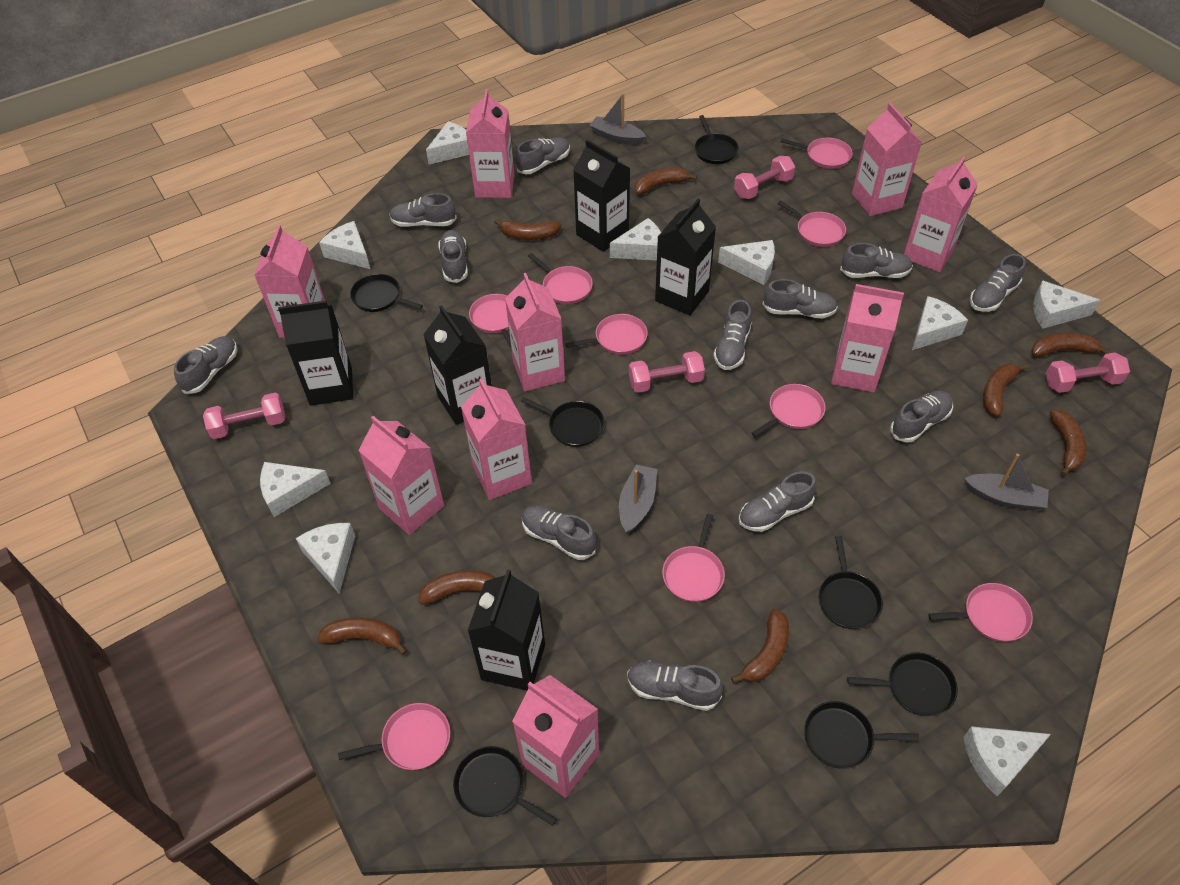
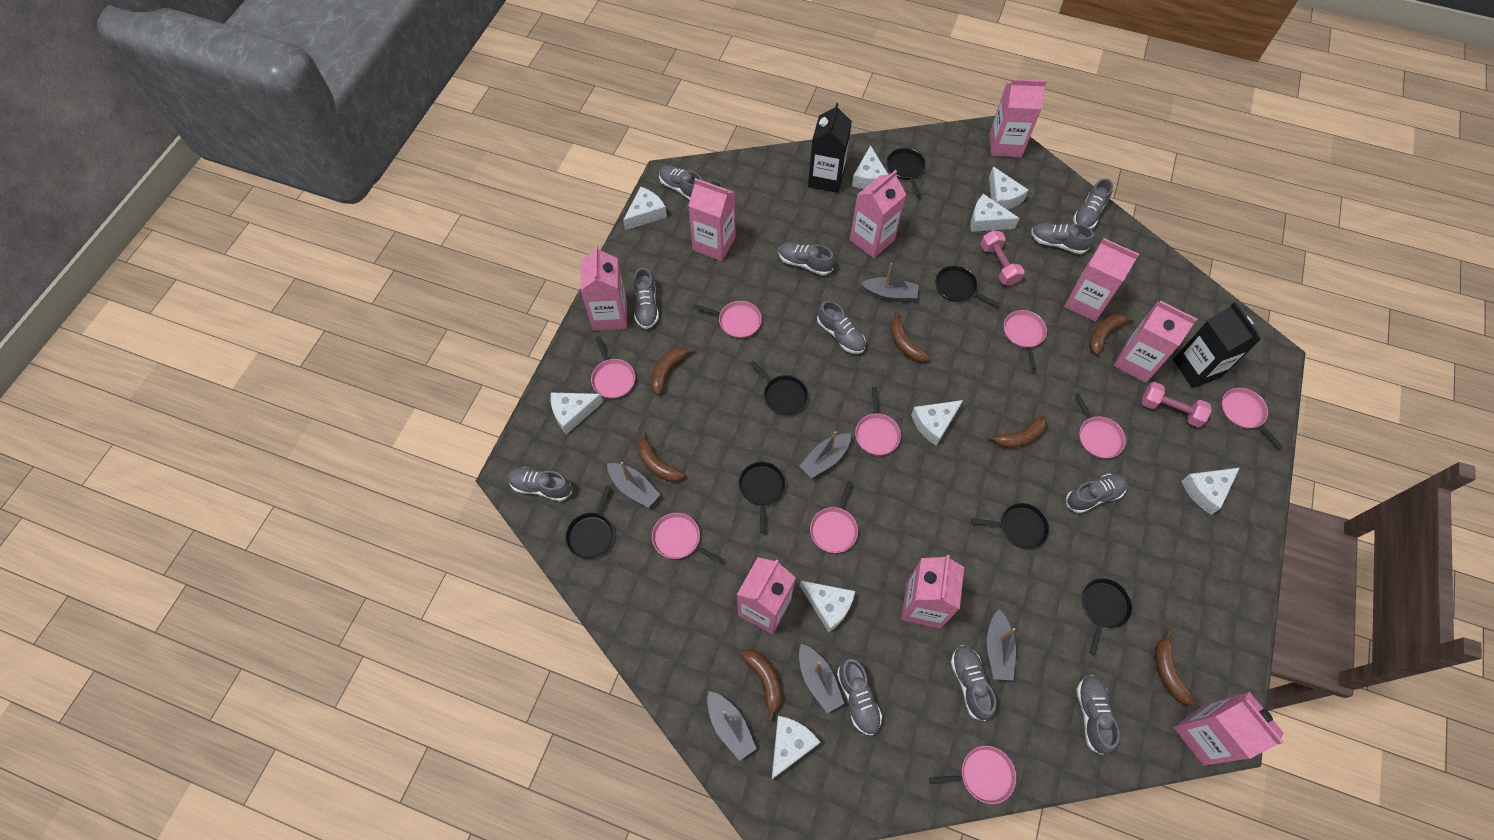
black carton: [278,301,353,406] [423,305,492,425] [468,569,545,691] [573,139,630,252] [655,199,716,315] = 5 -> [808,103,852,193] [1173,302,1261,388] = 2
brown banana: [317,617,407,655] [418,570,496,604] [494,219,561,240] [635,168,697,194] [731,608,789,683] [983,364,1028,417] [1031,333,1111,357] [1050,409,1087,476] = 8 -> [637,431,684,482] [651,347,694,395] [740,649,782,722] [890,312,930,363] [986,416,1047,448] [1089,314,1134,355] [1155,630,1195,705] = 7
grey boat: [589,94,647,145] [619,464,657,533] [964,454,1049,511] = 3 -> [607,462,660,508] [707,691,757,761] [799,644,844,713] [800,431,851,478] [861,263,919,301] [987,610,1016,681] = 6
grey shoe: [174,336,237,394] [389,193,457,227] [438,230,468,283] [515,137,570,174] [522,505,596,560] [627,661,723,711] [714,300,752,370] [739,471,817,532] [763,279,838,319] [840,243,913,278] [890,391,953,443] [970,254,1026,312] = 12 -> [508,467,572,501] [634,267,659,329] [659,165,703,200] [778,242,835,275] [817,301,866,354] [837,658,882,736] [951,645,996,721] [1031,223,1094,254] [1066,473,1128,513] [1073,179,1113,229] [1077,675,1120,755] = 11
pink dumbbell: [203,393,285,439] [629,351,705,393] [734,156,795,199] [1046,352,1130,393] = 4 -> [981,230,1025,286] [1142,382,1212,427] = 2

